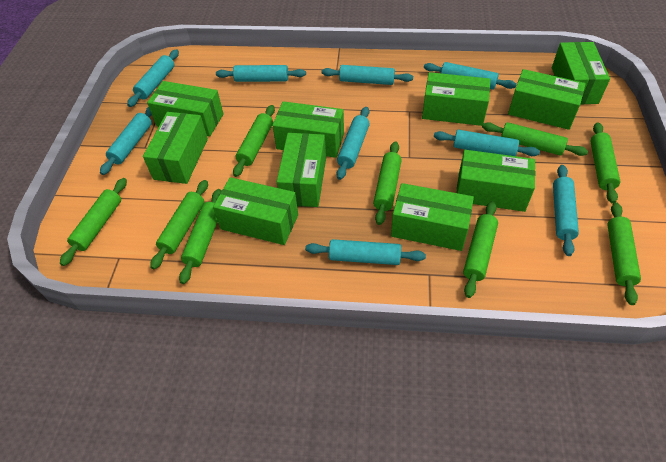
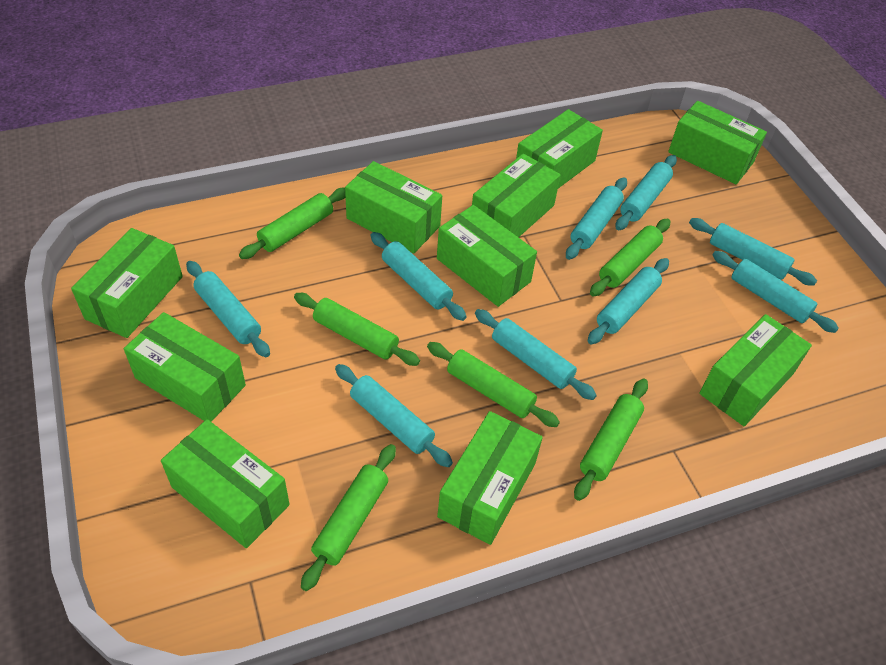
green rolling pin: [60,178,127,266] [150,180,208,269] [179,189,221,284] [233,105,275,177] [373,141,402,225] [463,201,498,298] [482,122,588,156] [590,122,620,204] [607,202,641,305] = 9 -> [239,188,345,259] [294,293,420,366] [301,444,396,591] [427,342,560,427] [574,379,648,501] [590,219,671,297] = 6

